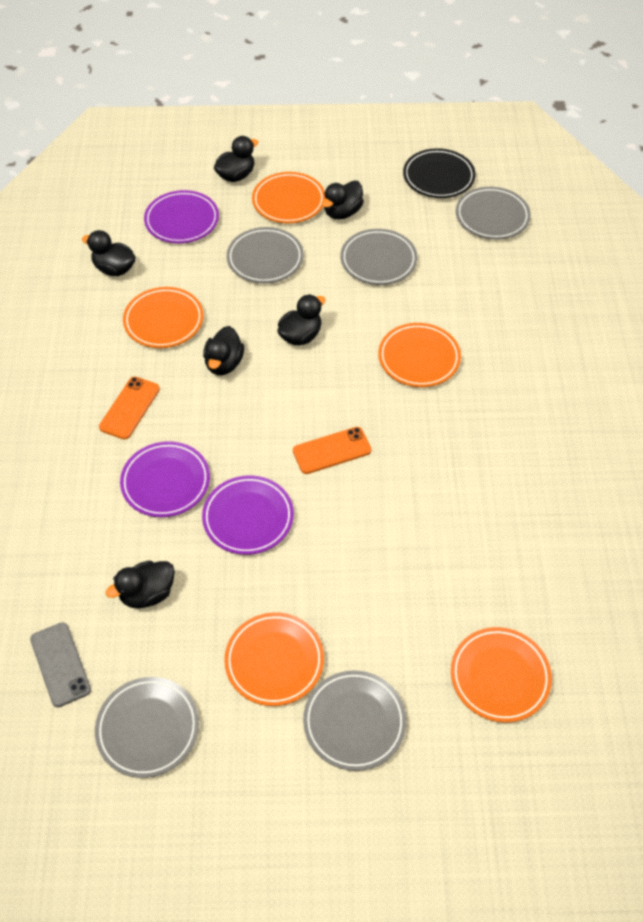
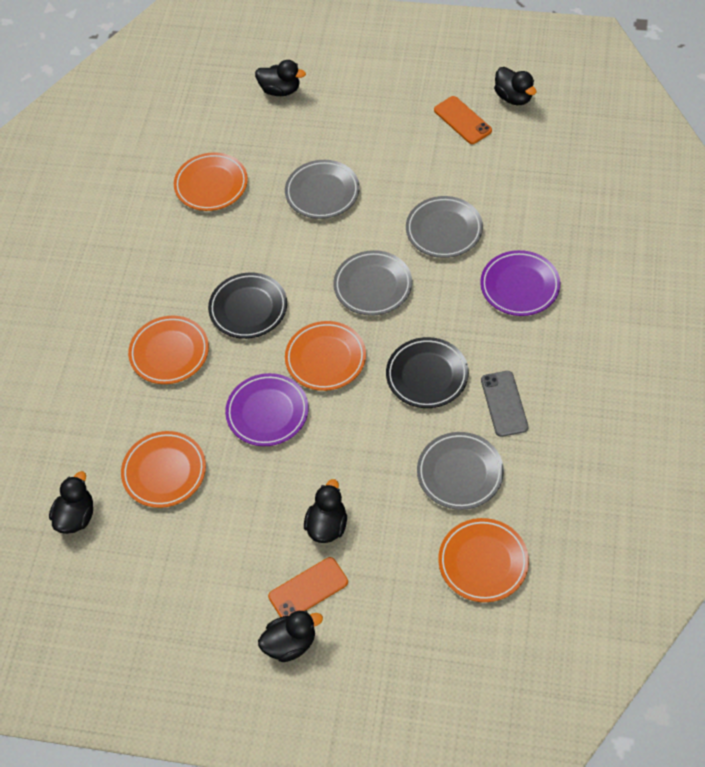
black duck: [82,230,136,276] [106,561,175,608] [203,326,244,375] [214,136,258,182] [277,294,326,345] [322,181,364,220] = 6 -> [49,471,93,534] [255,60,306,96] [258,611,323,662] [304,479,347,543] [494,67,537,105] = 5
black plate: [403,148,476,198] = 1 -> [208,272,287,339] [386,337,469,408] = 2
grey plate: [95,677,199,778] [227,227,304,283] [303,670,406,771] [341,229,417,285] [456,187,531,239] = 5 -> [285,160,360,219] [333,250,412,316] [406,196,483,258] [417,432,504,510] = 4
purple plate: [120,441,210,517] [144,190,219,243] [202,476,294,555] = 3 -> [225,373,308,446] [480,250,560,316] = 2

